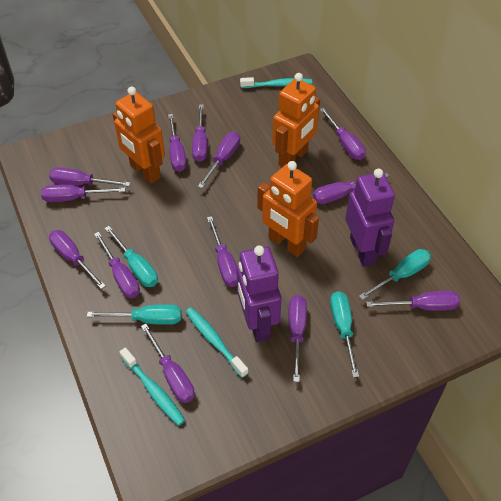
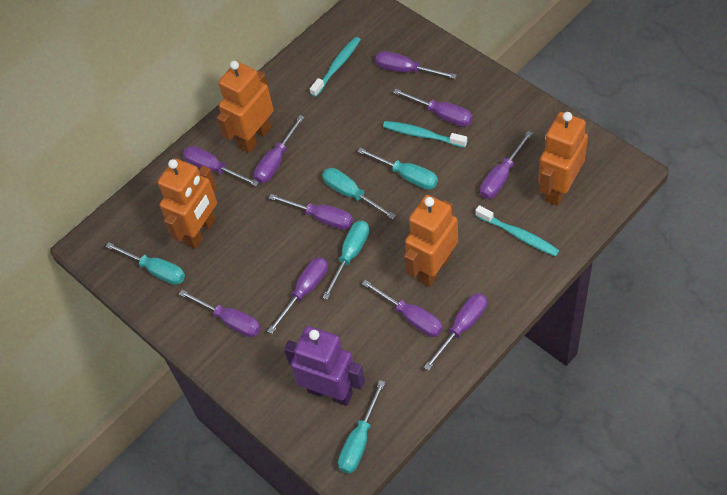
orange robot: [113,86,165,183] [257,161,319,257] [272,73,320,167] = 3 -> [158,158,217,249] [217,61,274,153] [404,195,458,287] [538,112,588,206] = 4
purple robot: [237,245,282,342] [345,169,395,267] = 2 -> [284,326,365,406] = 1
purple screwdriver: [41,184,125,202] [49,167,130,186] [49,230,105,289] [94,232,140,298] [141,324,195,403] [168,114,187,172] [192,104,208,162] [198,132,240,188] [207,216,237,287] [289,295,307,382] [313,173,389,204] [320,108,366,160] [366,291,460,311] = 13 -> [179,290,261,337] [183,146,259,186] [254,115,305,183] [267,257,328,334] [269,194,353,230] [362,280,443,337] [375,51,457,79] [393,89,472,127] [424,293,487,371] [480,131,533,199] = 10
turquoise screwdriver: [87,304,182,325] [105,226,158,287] [330,291,359,378] [359,249,431,300] = 4 -> [106,242,185,285] [322,168,396,220] [322,221,369,300] [338,380,385,474] [357,148,438,190] = 5

